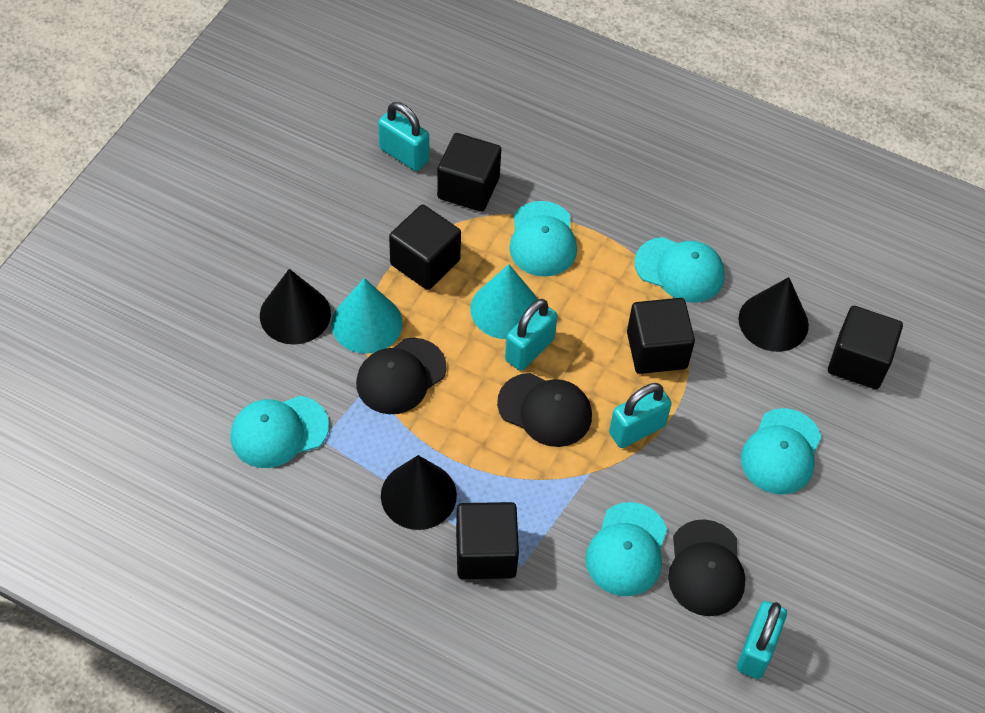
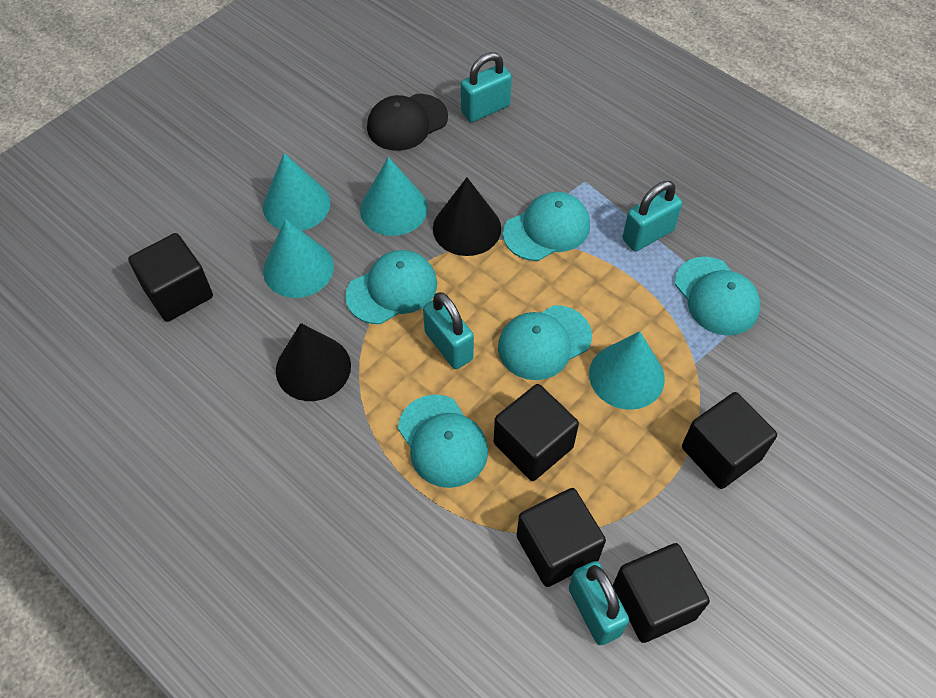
black cap: [356,338,447,414] [497,373,592,447] [668,519,745,616] = 3 -> [367,94,448,151] = 1
black cone: [260,269,331,345] [381,455,457,530] [738,277,809,352] = 3 -> [276,323,351,401] [433,177,501,256] = 2
turquoise cone: [331,278,403,354] [470,264,538,339] = 2 -> [263,153,330,231] [263,219,334,298] [360,157,428,236] [589,331,665,410] = 4

